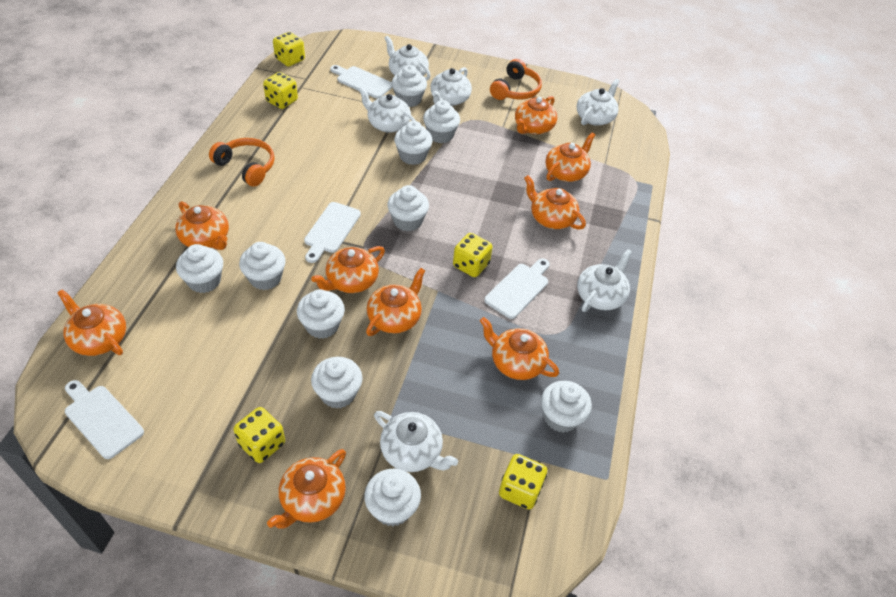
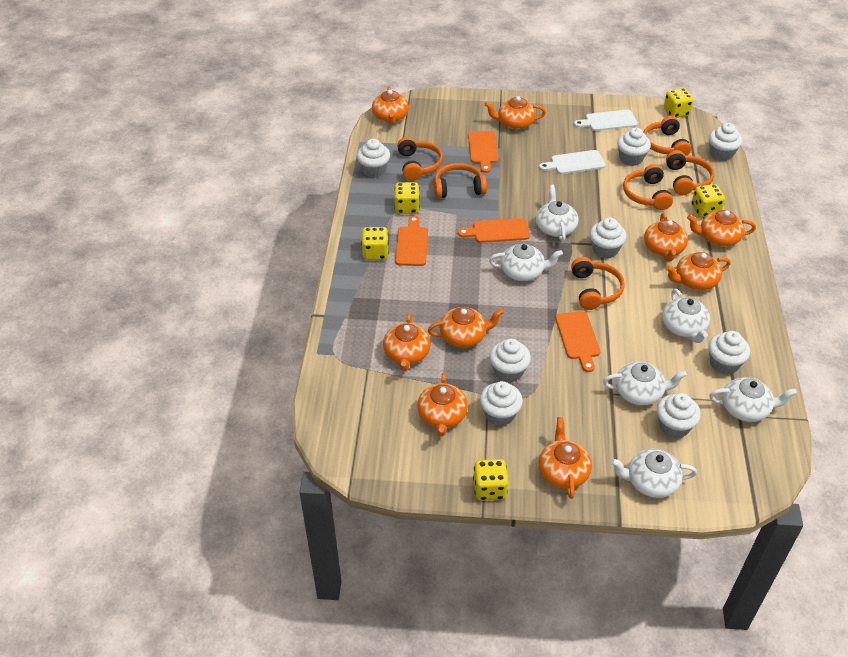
orange cutting board: none = 0 -> [395,216,428,266] [458,218,530,243] [468,131,499,173] [555,311,600,372] = 4
orange headphones: [209,138,275,187] [490,59,542,100] = 2 -> [397,137,443,181] [434,163,487,199] [571,257,625,310] [623,164,673,210] [643,116,691,155] [666,150,714,195] = 6
white cupcake: [176,244,223,293] [239,242,286,290] [297,289,345,339] [311,357,363,409] [364,469,421,526] [387,185,429,231] [392,65,427,107] [394,121,433,165] [423,100,460,143] [541,381,592,433] = 10 -> [357,139,390,177] [480,381,523,426] [490,339,531,383] [590,218,627,258] [617,127,651,166] [657,393,701,438] [708,331,750,375] [709,123,742,161] = 8
white cutting board: [65,380,144,459] [304,202,361,263] [330,65,392,98] [484,258,550,319] = 4 -> [539,150,606,174] [574,110,638,131] = 2

